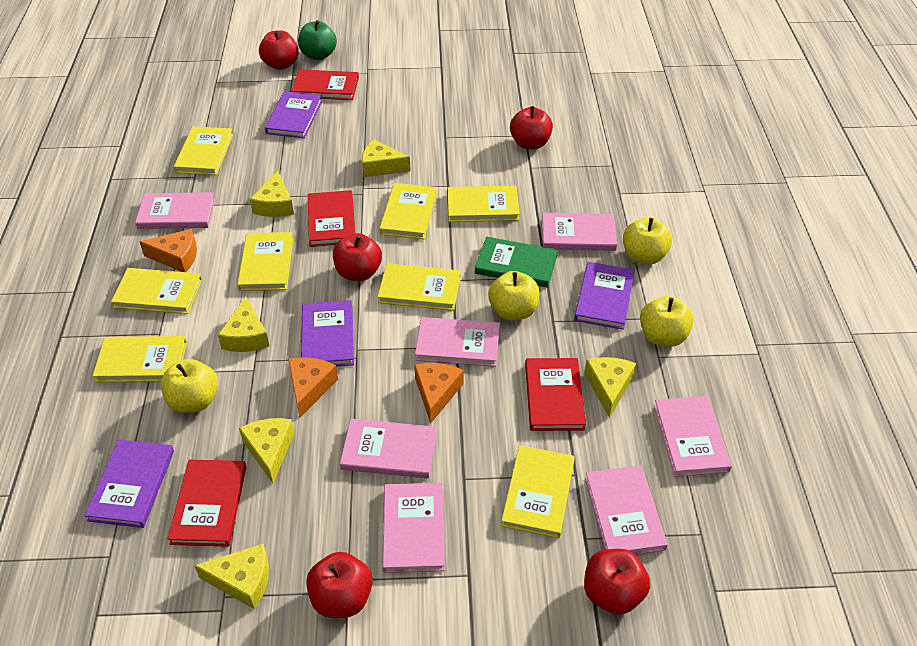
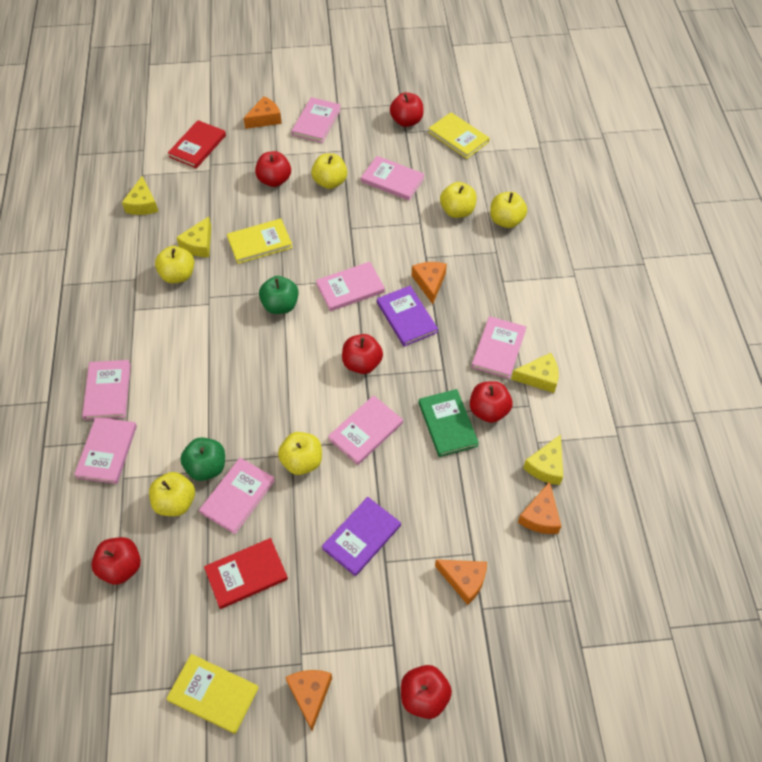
green apple: [298,20,337,60] = 1 -> [180,437,225,481] [259,276,299,314] = 2
orange cheese: [140,229,197,272] [288,358,338,417] [414,363,464,424] = 3 -> [244,96,282,129] [285,670,332,731] [412,262,447,304] [435,559,487,605] [518,482,561,534] = 5
pink book: [135,192,215,229] [340,419,436,478] [382,483,445,573] [415,317,500,367] [542,213,617,251] [585,465,668,555] [654,396,732,477] = 7 -> [74,417,137,484] [82,360,131,420] [199,458,275,534] [291,97,341,143] [316,262,385,311] [328,395,403,465] [361,156,425,200] [471,316,526,379] = 8
purple book: [84,439,174,528] [265,91,322,138] [301,300,354,367] [574,262,635,330] = 4 -> [322,497,401,576] [377,286,438,347] = 2
red apple: [259,30,299,70] [306,552,373,618] [333,233,382,281] [510,106,553,150] [584,549,650,615] = 5 -> [91,537,141,585] [255,151,291,187] [342,334,383,374] [390,92,424,127] [401,665,452,719] [470,381,512,423] = 6
red book: [168,459,247,547] [291,69,359,100] [308,190,355,247] [525,358,586,431] = 4 -> [168,120,226,169] [204,538,288,609] = 2
yellow apple: [161,359,218,413] [488,271,539,321] [623,217,672,265] [640,296,694,347] = 4 -> [149,472,195,516] [155,246,194,283] [278,432,322,475] [311,153,347,189] [440,182,477,218] [490,192,527,228] = 6
yellow book: [93,336,187,382] [111,268,202,314] [174,126,233,175] [237,232,293,291] [378,263,461,311] [379,183,437,239] [447,186,520,222] [501,445,575,538] = 8 -> [166,654,259,734] [227,219,293,264] [428,112,489,159] = 3
yellow cheese: [194,544,269,609] [218,296,269,352] [239,418,294,483] [250,171,294,217] [362,139,411,177] [584,357,636,418] = 6 -> [122,176,158,215] [176,216,211,257] [511,353,558,393] [523,435,563,485] = 4

